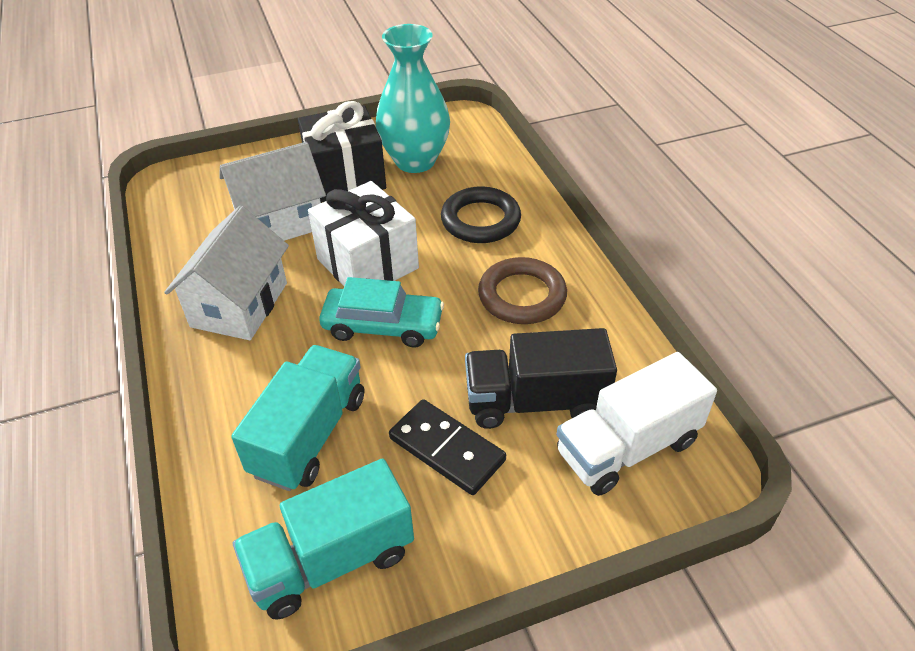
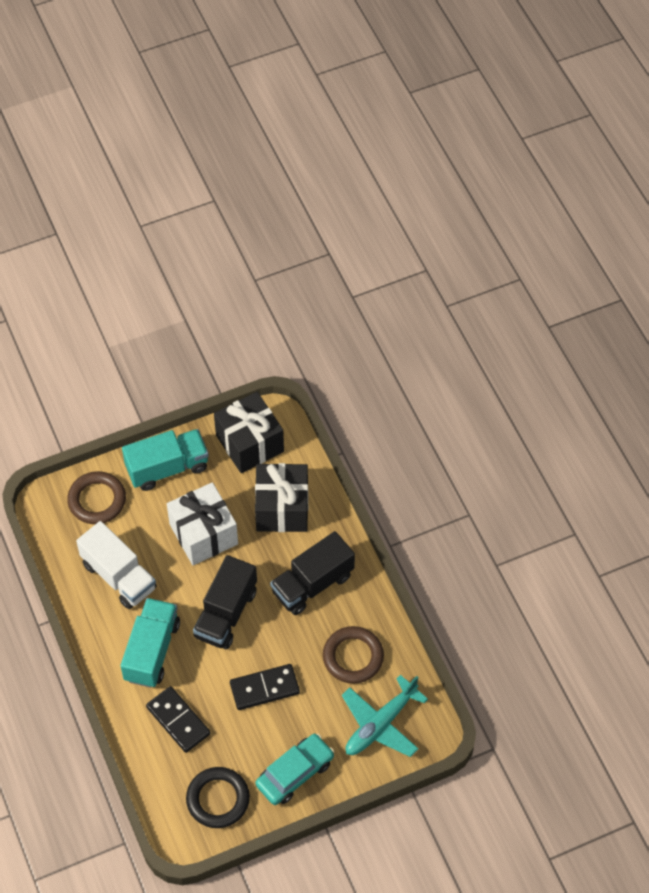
black domino: [389,399,506,495] = 1 -> [146,686,210,753] [230,664,300,710] = 2
black gift: [298,101,386,203] = 1 -> [214,392,284,473] [255,463,308,532] = 2
black truck: [465,328,617,429] = 1 -> [193,555,257,649] [270,531,355,615] = 2
brown ring: [478,257,567,324] = 1 -> [67,471,126,524] [323,626,384,684] = 2
turquoise plane: none = 0 -> [342,675,428,757] = 1
turquoise vase: [376,24,450,173] = 1 -> none = 0
white house: [164,206,289,340] [219,142,326,241] = 2 -> none = 0

